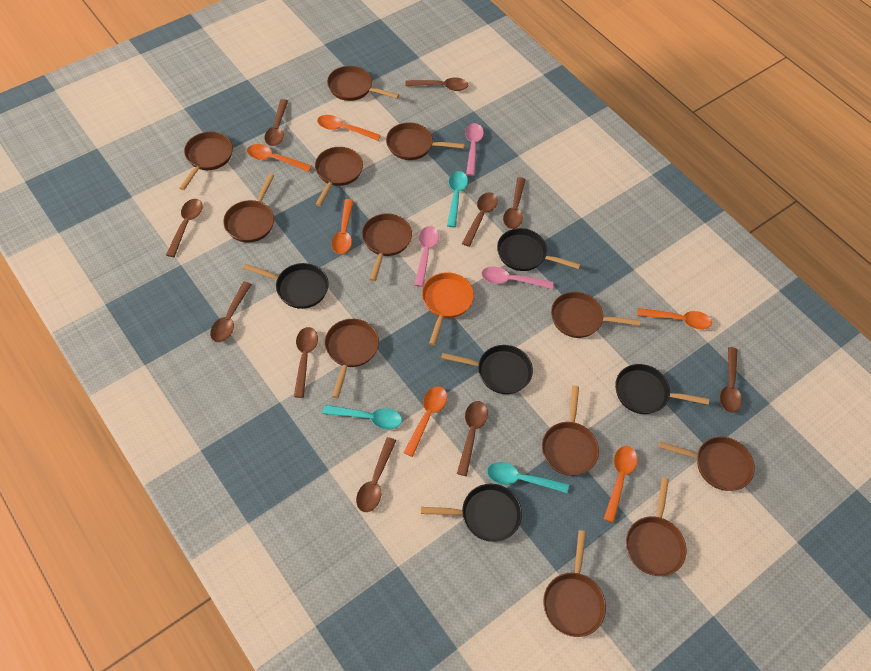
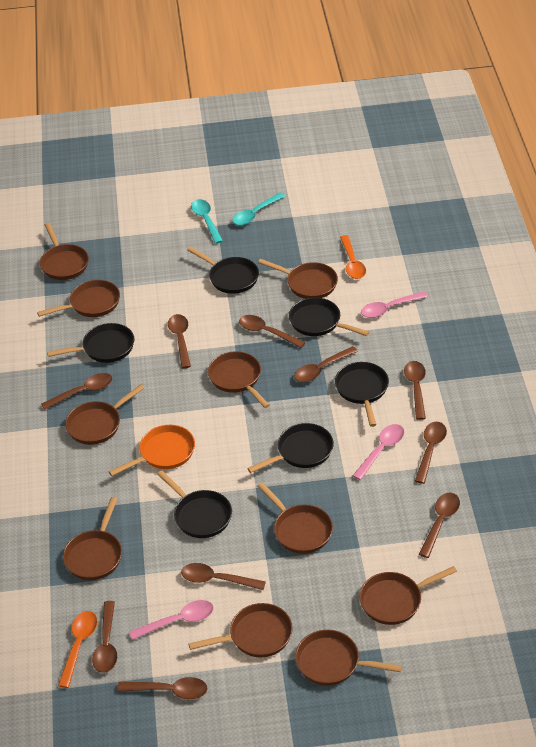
black pan: [243,263,329,309] [421,484,522,542] [441,345,533,394] [497,228,580,271] [615,364,709,414] = 5 -> [47,323,134,363] [157,470,232,538] [187,247,259,294] [247,423,334,473] [289,298,369,336] [335,362,389,427] = 6
brown pan: [179,132,233,190] [223,173,274,243] [315,147,363,207] [325,319,379,398] [327,66,399,101] [362,213,412,281] [386,122,465,160] [542,386,599,476] [543,530,606,637] [551,292,640,338] [626,478,686,576] [659,437,755,491] = 12 -> [37,280,120,317] [40,223,89,280] [63,497,122,580] [65,384,145,445] [188,603,292,657] [208,351,270,408] [257,482,333,554] [258,259,338,299] [295,630,402,686] [360,566,457,625] = 10
orange spoon: [247,144,312,172] [317,115,381,141] [331,199,354,254] [403,386,447,457] [604,446,637,523] [637,308,712,329] = 6 -> [58,611,97,688] [340,235,366,279] = 2
turquoise spoon: [322,405,402,429] [447,171,468,227] [487,462,569,493] = 3 -> [191,199,223,244] [233,192,285,225] = 2

